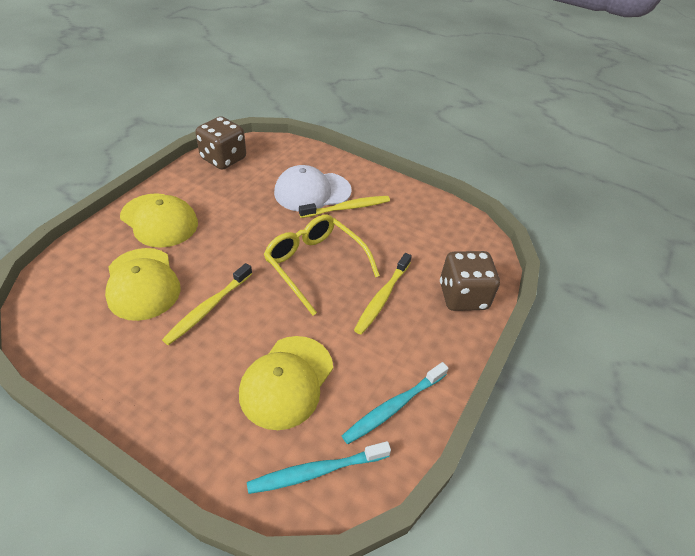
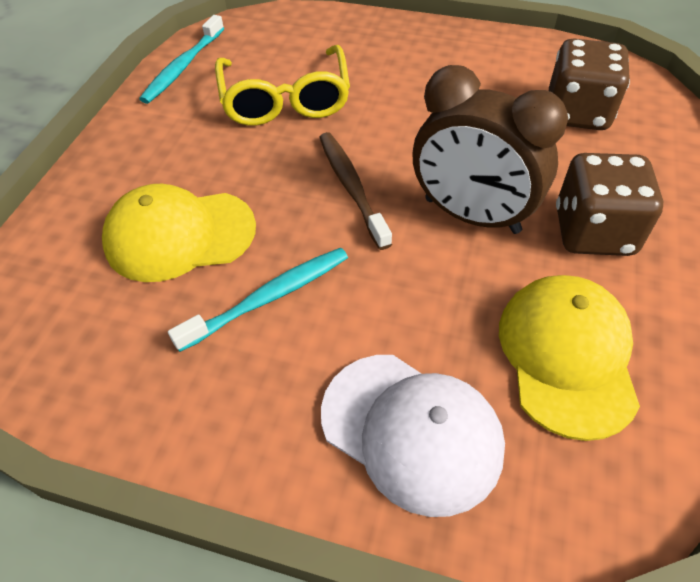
brown clock: none = 0 -> [412,65,568,234] = 1
brown toothbrush: none = 0 -> [319,132,392,250] = 1
yellow cap: [105,248,180,321] [120,193,198,248] [239,336,333,430] = 3 -> [102,184,256,282] [499,275,640,441] = 2
yellow toothbrush: [162,263,252,345] [299,196,390,218] [354,253,412,335] = 3 -> none = 0

